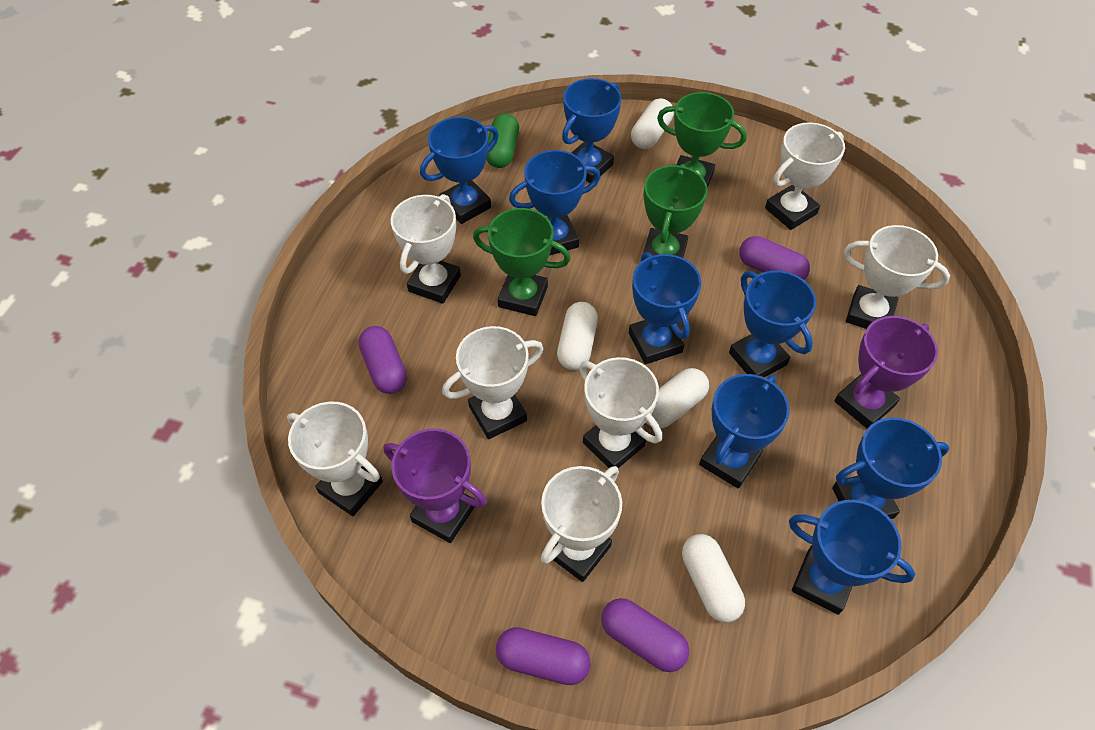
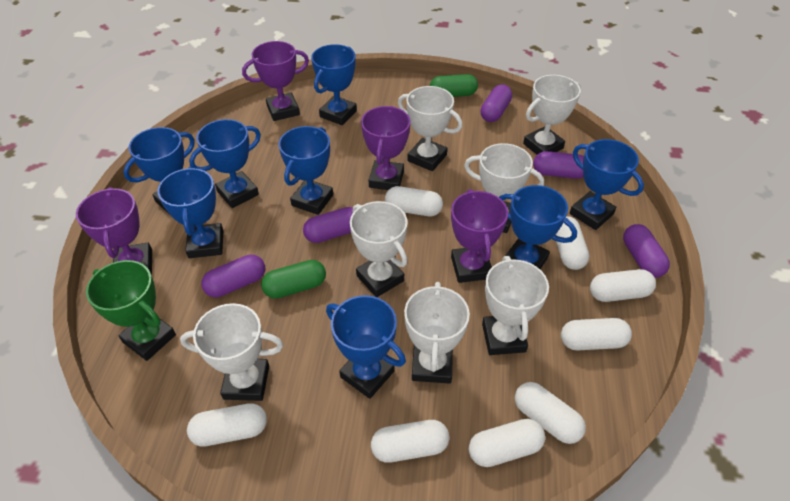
green capsule: [486,114,519,168] = 1 -> [261,260,326,299] [430,74,478,97] = 2
green trophy: [473,208,571,316] [643,164,708,258] [657,92,747,188] = 3 -> [86,260,176,361] = 1
purple capsule: [359,326,407,394] [496,627,591,685] [601,598,689,672] [739,236,810,280] = 4 -> [201,255,265,297] [303,207,353,243] [480,84,512,122] [533,151,584,179] [623,224,670,278] = 5
purple trophy: [384,429,487,543] [834,316,938,429] = 2 -> [76,187,152,275] [242,41,309,121] [361,106,411,190] [451,189,508,283] = 4
white capsule: [557,302,598,370] [631,98,674,149] [646,368,709,428] [682,534,745,623] = 4 -> [187,403,267,447] [371,420,449,463] [385,186,443,216] [469,419,545,467] [515,382,586,444] [555,216,589,270] [561,318,632,351] [590,269,656,302] = 8

